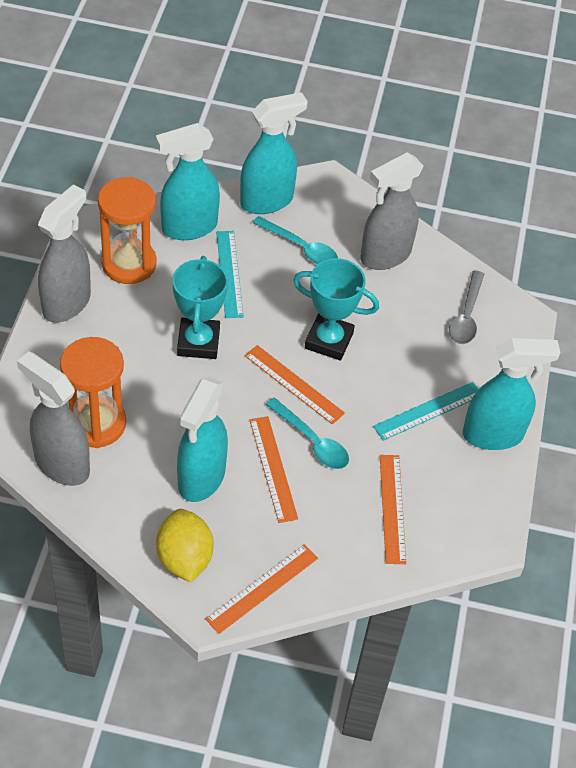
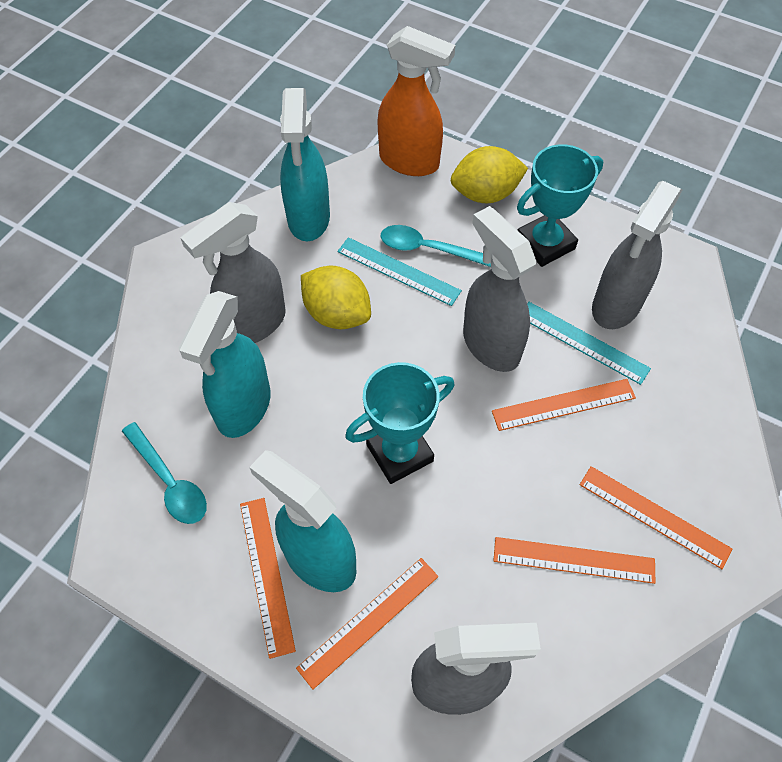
grey spoon: [449,270,484,344] = 1 -> none = 0
grey spray bottle: [17,351,90,486] [38,184,91,323] [360,152,424,270] = 3 -> [180,202,286,343] [411,623,541,715] [463,206,536,372] [592,181,682,329] = 4
orange hourglass: [60,337,126,448] [98,177,156,284] = 2 -> none = 0
orange ruler: [205,544,318,634] [245,345,345,425] [250,416,298,523] [380,455,406,564] = 4 -> [240,498,296,659] [296,558,439,689] [492,379,636,431] [493,537,655,584] [580,466,732,569] = 5
orange spray bottle: none = 0 -> [377,26,455,176] = 1
turquoise spray bottle: [156,123,220,240] [177,377,228,502] [240,92,308,214] [463,338,561,450] = 4 -> [179,291,271,438] [249,450,356,592] [280,88,330,241] = 3
yellow lemon: [156,509,214,582] = 1 -> [301,266,371,329] [451,146,528,203] = 2

